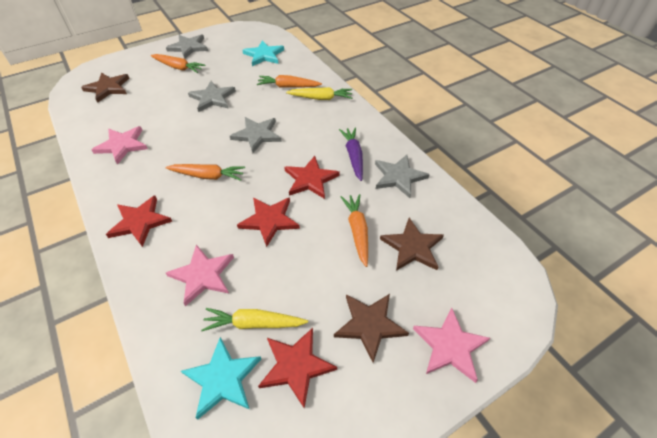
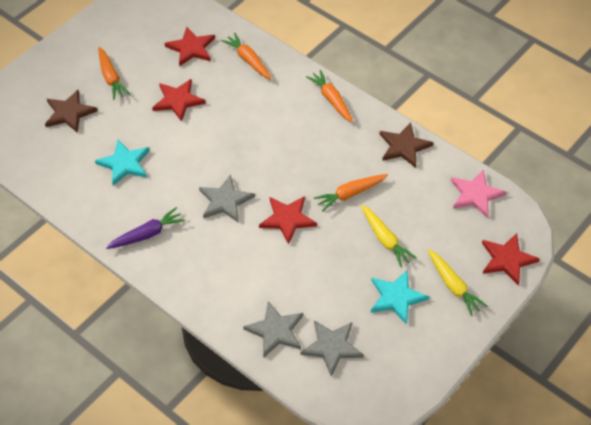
brown star: [81,73,129,103] [334,294,409,363] [380,218,444,271] = 3 -> [45,90,98,133] [380,122,433,168] = 2
grey star: [166,34,208,59] [188,81,236,112] [230,117,282,153] [375,155,430,198] = 4 -> [199,174,255,223] [243,301,303,358] [300,320,364,376] = 3
pink star: [91,126,148,165] [166,245,234,306] [413,307,490,383] = 3 -> [450,170,506,218] = 1

